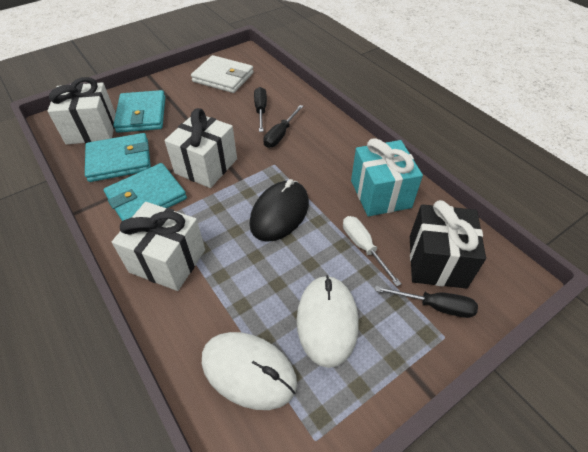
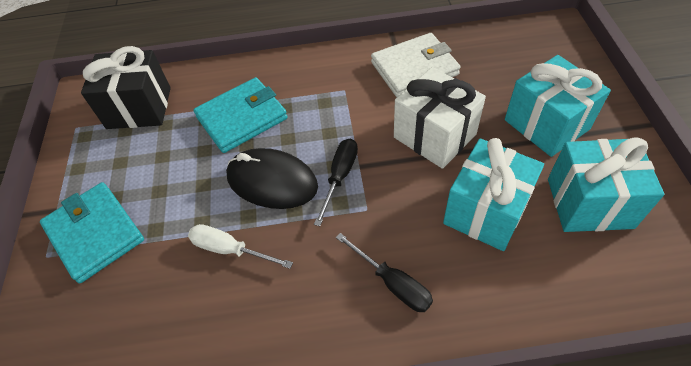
black screwdriver: [254,87,267,132] [263,105,303,148] [375,286,478,318] = 3 -> [314,139,358,226] [336,233,433,312] = 2
turquoise gift: [351,138,423,216] = 1 -> [443,138,544,251] [505,55,611,157] [548,137,664,232] = 3
turquoise wallet: [85,133,151,182] [103,163,187,221] [113,90,165,133] = 3 -> [40,182,144,283] [194,77,287,153] = 2
white gift: [48,77,116,145] [112,202,205,291] [164,108,237,188] = 3 -> [394,67,486,169] = 1
white mouse: [202,332,297,410] [297,275,359,368] = 2 -> none = 0

